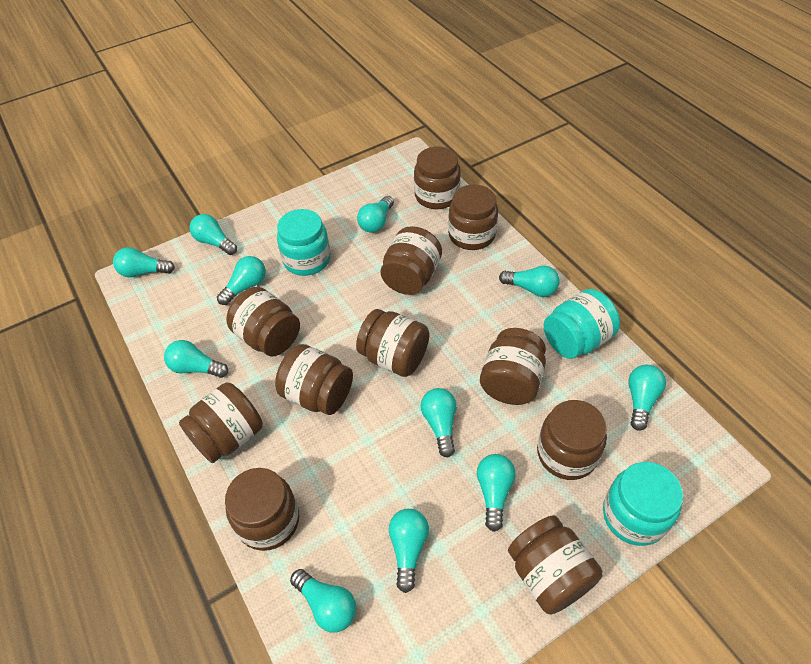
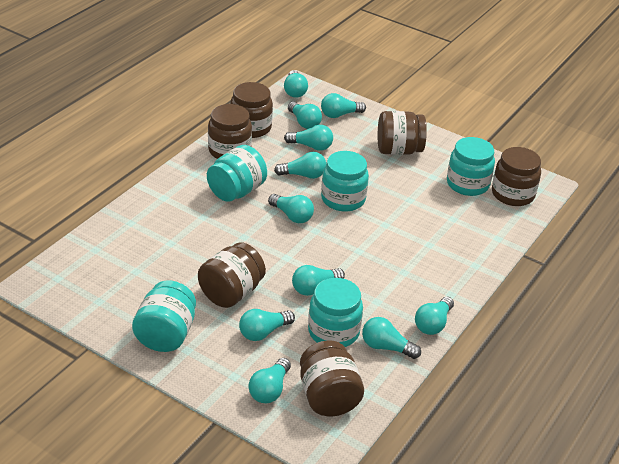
brown jar: [179,382,263,463] [225,468,299,551] [226,287,300,357] [275,344,353,415] [356,309,429,377] [380,226,442,295] [414,146,461,209] [448,185,498,250] [480,328,546,405] [508,515,603,614] [537,400,607,480] = 11 -> [198,242,266,308] [208,104,252,159] [230,82,273,138] [300,340,364,416] [378,111,427,155] [492,147,541,206] = 6
turquoise jar: [277,209,331,276] [543,289,620,359] [603,462,683,546] = 3 -> [132,281,196,352] [207,145,267,202] [308,278,363,347] [321,151,369,212] [447,137,495,196] = 5

